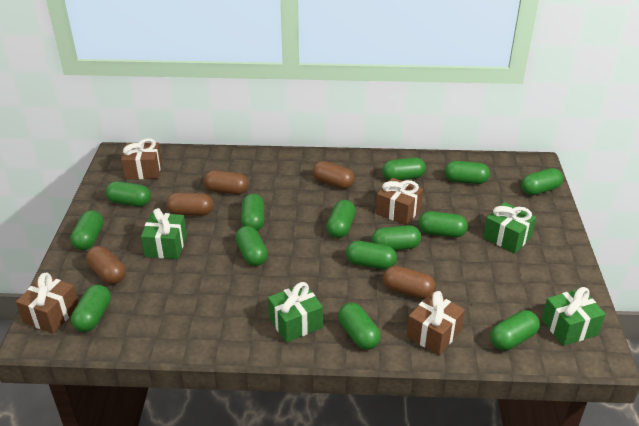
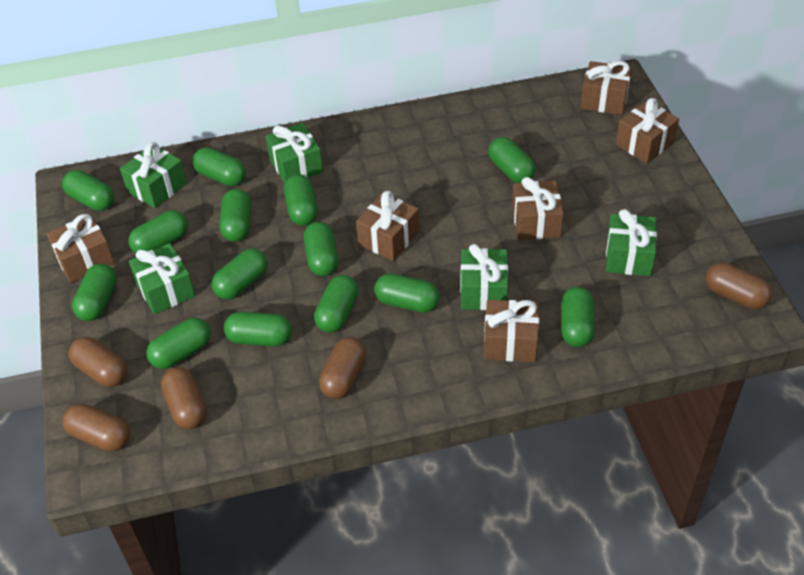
brown gift: [16,272,79,334] [121,138,162,179] [376,178,423,225] [407,291,465,355] = 4 -> [46,214,115,283] [356,191,419,261] [484,300,539,362] [512,177,564,240] [581,61,632,115] [616,98,679,164] = 6
green gift: [141,208,187,259] [268,282,323,343] [483,202,536,253] [542,287,606,346] = 4 -> [120,142,187,209] [129,243,195,315] [266,123,323,183] [460,244,508,310] [606,209,657,276] = 5

